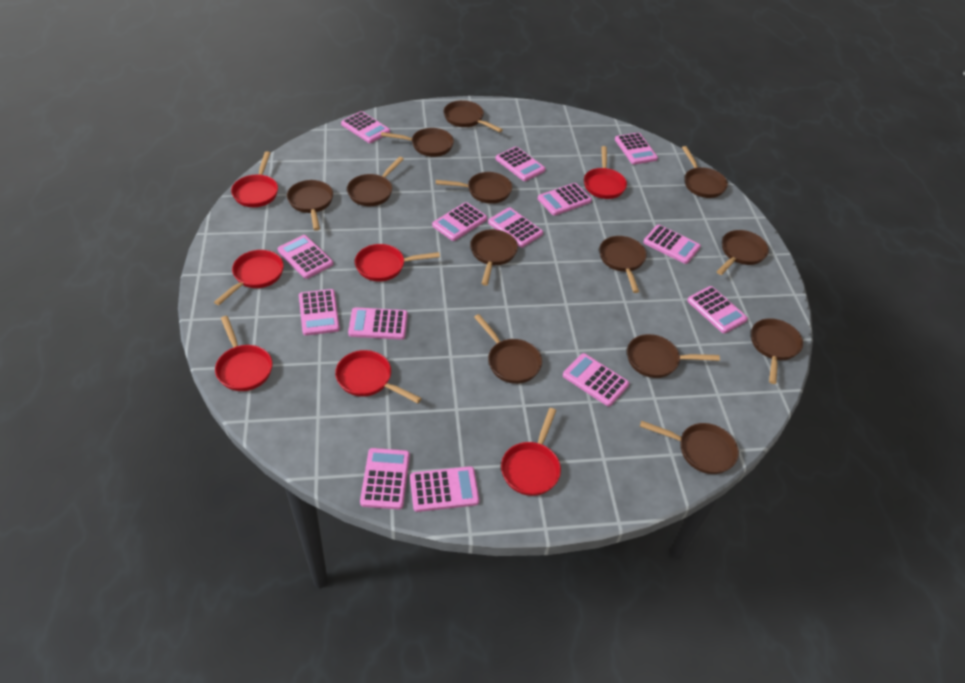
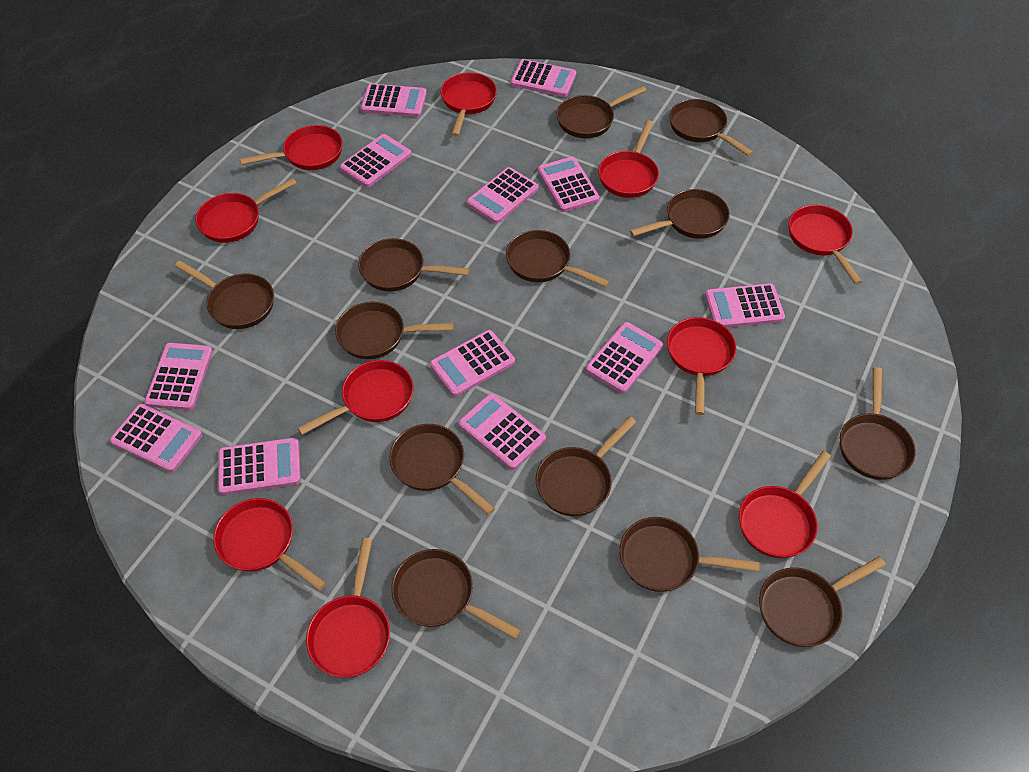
pink calculator: [278,235,333,279] [299,289,340,336] [341,111,390,143] [348,307,408,340] [360,448,410,509] [410,466,479,512] [432,202,487,241] [488,207,543,248] [496,146,546,181] [538,183,592,216] [563,353,629,406] [615,133,658,165] [643,225,701,264] [687,286,748,333] = 14 -> [110,404,202,472] [144,343,213,410] [218,438,301,495] [340,134,411,188] [361,84,427,117] [430,330,515,397] [458,393,546,470] [467,167,539,223] [511,59,576,97] [537,157,600,212] [586,322,663,394] [705,283,785,328] = 12
red pan: [214,250,284,305] [215,316,272,391] [231,151,278,207] [335,350,422,403] [355,244,440,282] [501,408,561,496] [584,146,627,199] = 7 -> [195,178,297,243] [213,498,326,591] [240,125,343,170] [297,360,414,435] [306,538,390,677] [440,72,497,137] [598,120,659,198] [667,317,736,415] [739,451,831,558] [789,205,862,285] = 10

